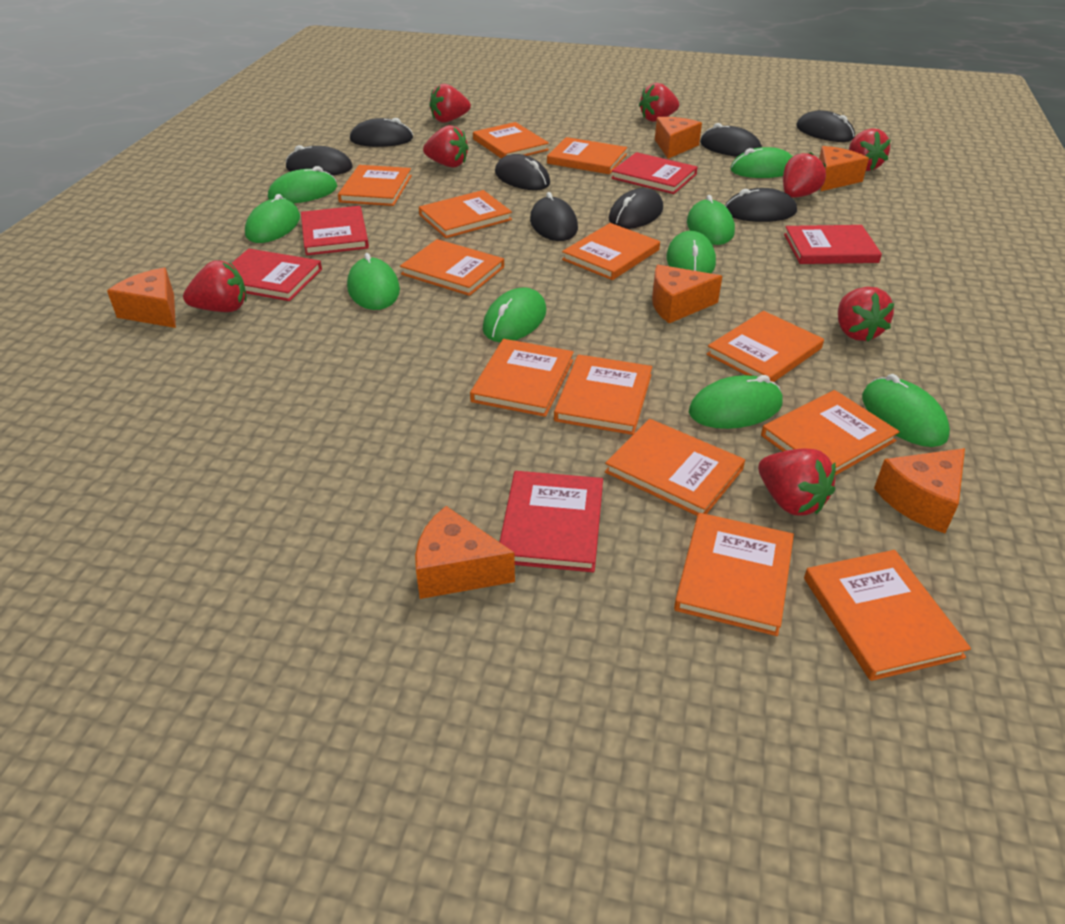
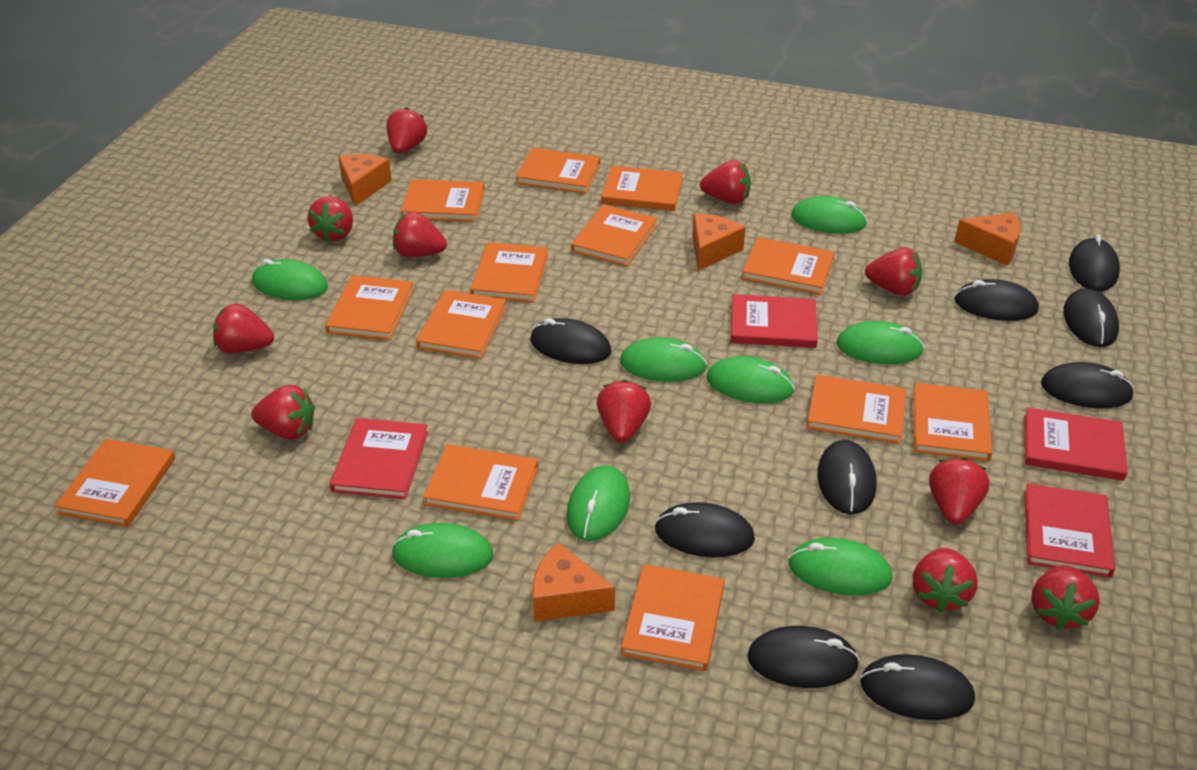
black mouse: [285,145,353,176] [350,118,413,147] [495,154,550,190] [530,192,578,241] [609,188,663,229] [700,123,762,157] [725,188,797,222] [796,110,855,142] = 8 -> [530,318,612,364] [655,502,755,557] [747,626,860,688] [817,440,877,514] [860,654,975,720] [954,279,1039,321] [1041,362,1135,408] [1063,288,1119,347] [1069,235,1120,291] = 9
green mouse: [245,194,300,243] [268,166,337,203] [347,253,400,310] [483,287,546,342] [666,231,716,273] [687,195,735,245] [689,375,783,429] [730,147,793,178] [862,374,950,447] = 9 -> [252,259,328,300] [391,523,493,578] [567,466,630,541] [620,337,707,382] [707,356,795,403] [788,538,892,596] [791,196,867,233] [836,321,924,364] = 8
orange cheese: [107,268,176,328] [415,506,515,599] [652,265,722,323] [655,117,702,159] [819,146,869,191] [874,448,965,533] = 6 -> [338,154,392,206] [532,542,615,622] [692,214,745,271] [954,212,1021,266] = 4
red book: [231,249,322,301] [301,206,369,255] [500,471,603,572] [612,152,697,194] [784,225,882,264] = 5 -> [330,418,428,499] [731,294,818,348] [1024,407,1128,481] [1024,483,1115,578] = 4
red strawberry: [183,260,247,312] [423,125,469,168] [429,84,471,123] [639,83,679,122] [758,448,836,515] [783,152,826,198] [838,287,895,341] [849,128,891,171] = 8 -> [213,303,274,354] [251,385,315,440] [308,197,353,242] [386,107,427,154] [393,212,447,257] [597,380,651,443] [700,160,751,204] [865,247,922,296] [913,548,978,613] [929,457,990,525] [1031,565,1100,630] = 11

